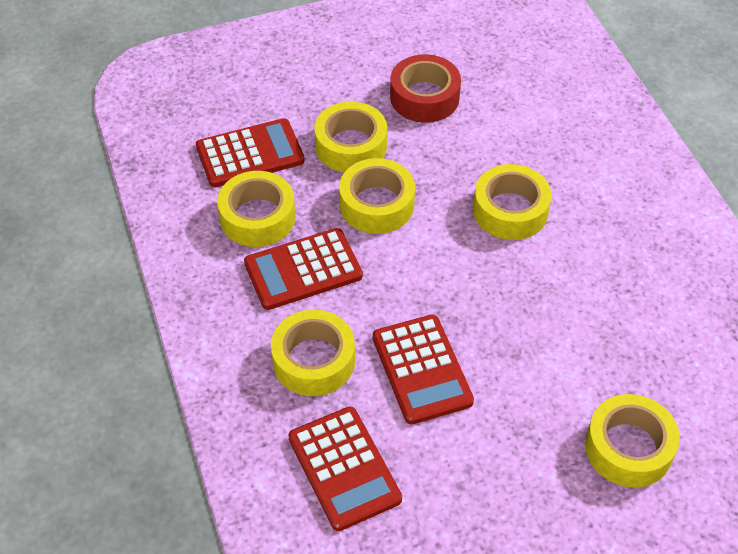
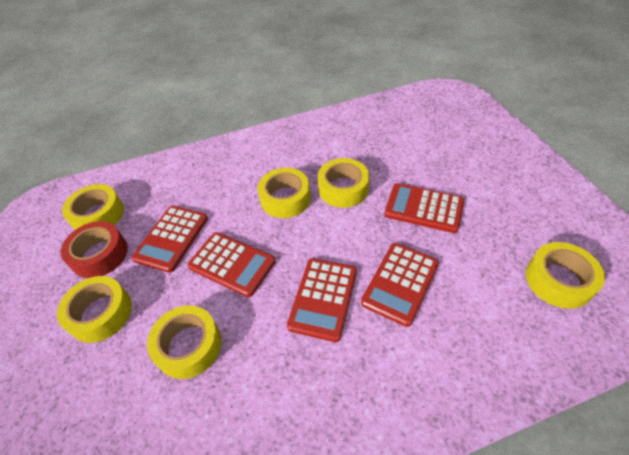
red calculator: [196,118,305,187] [244,228,363,310] [288,406,402,531] [373,314,474,425] = 4 -> [132,206,208,273] [188,232,275,297] [287,258,357,342] [361,243,439,327] [384,183,464,233] = 5

